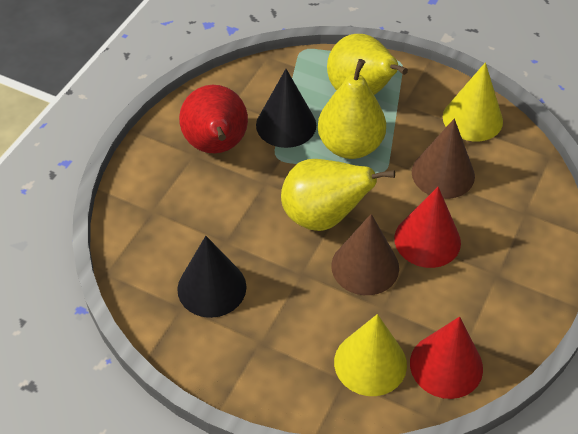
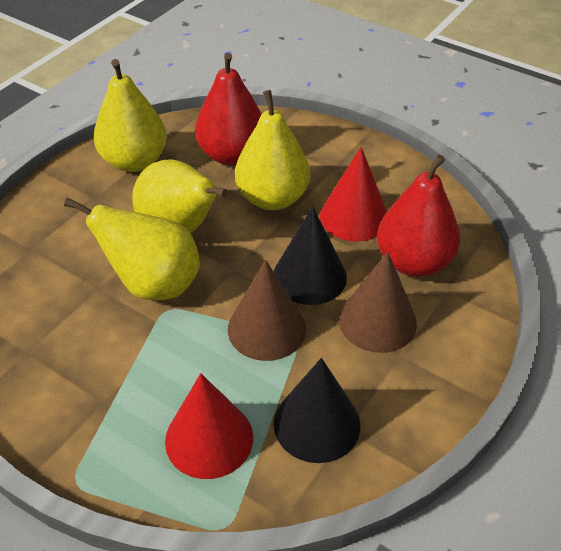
red pear: [179,85,248,153] = 1 -> [195,53,262,165] [377,154,460,277] = 2
yellow cone: [334,314,407,396] [443,62,503,142] = 2 -> none = 0
yellow pear: [281,159,395,231] [318,59,386,159] [327,34,408,95] = 3 -> [64,198,200,300] [94,59,167,172] [132,159,228,233] [235,90,310,210] = 4

